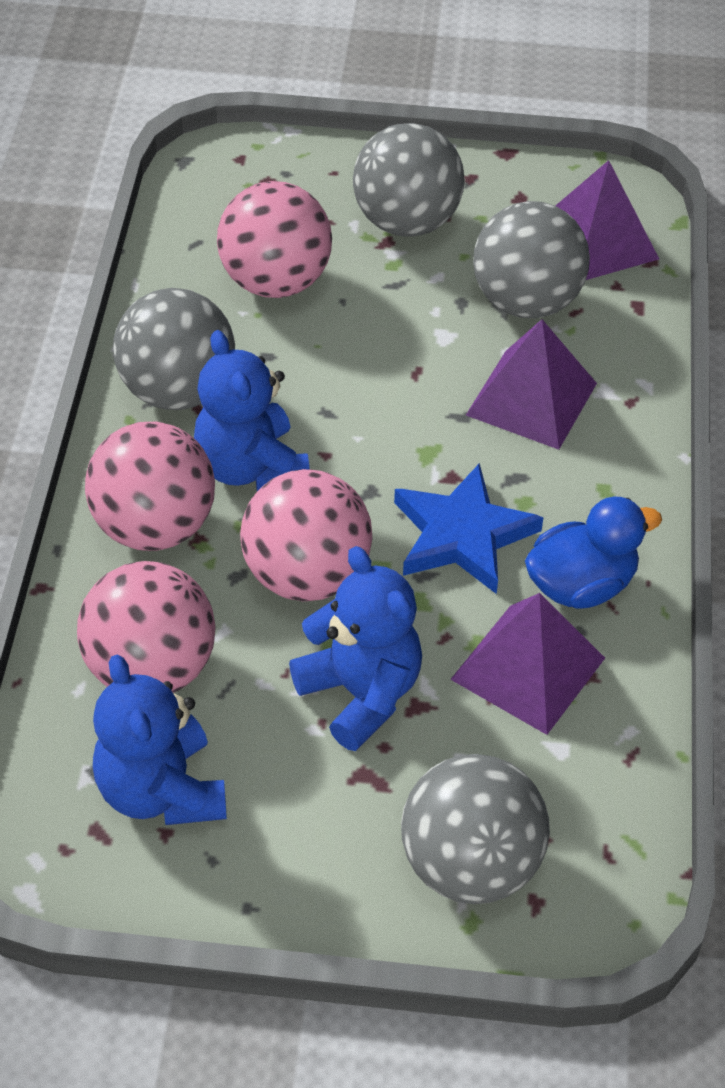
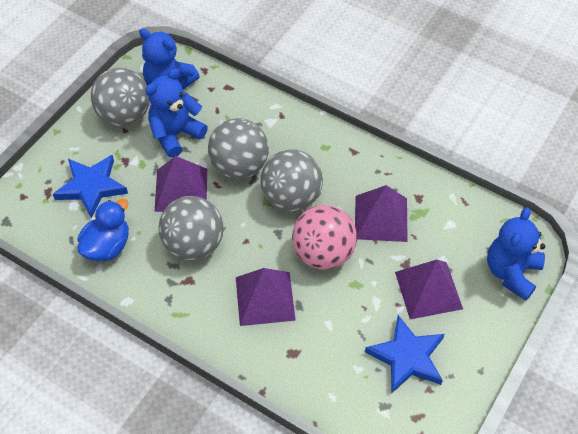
blue star: [394,463,544,594] = 1 -> [53,155,128,218] [365,315,444,394] = 2
pink ball: [77,561,216,693] [85,422,215,551] [217,181,332,298] [240,469,373,601] = 4 -> [292,205,357,270] = 1
purple pyramid: [450,593,605,735] [466,319,597,450] [555,160,659,280] = 3 -> [155,156,207,212] [236,268,296,326] [355,185,408,242] [395,260,463,319] = 4

